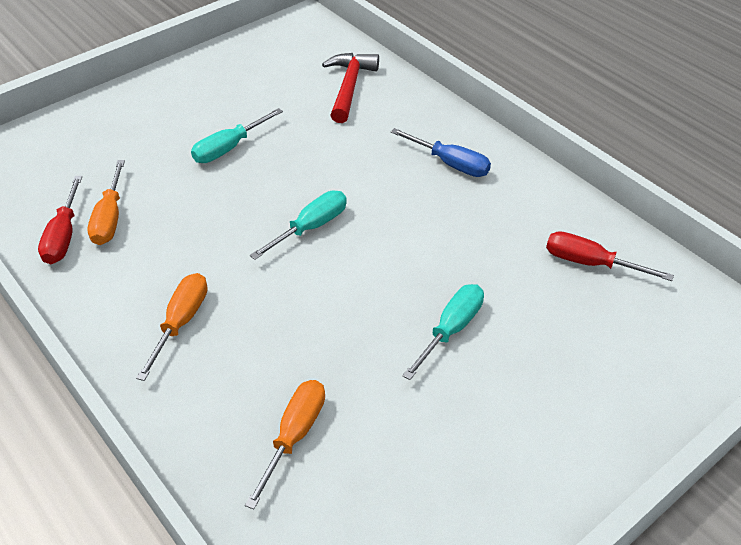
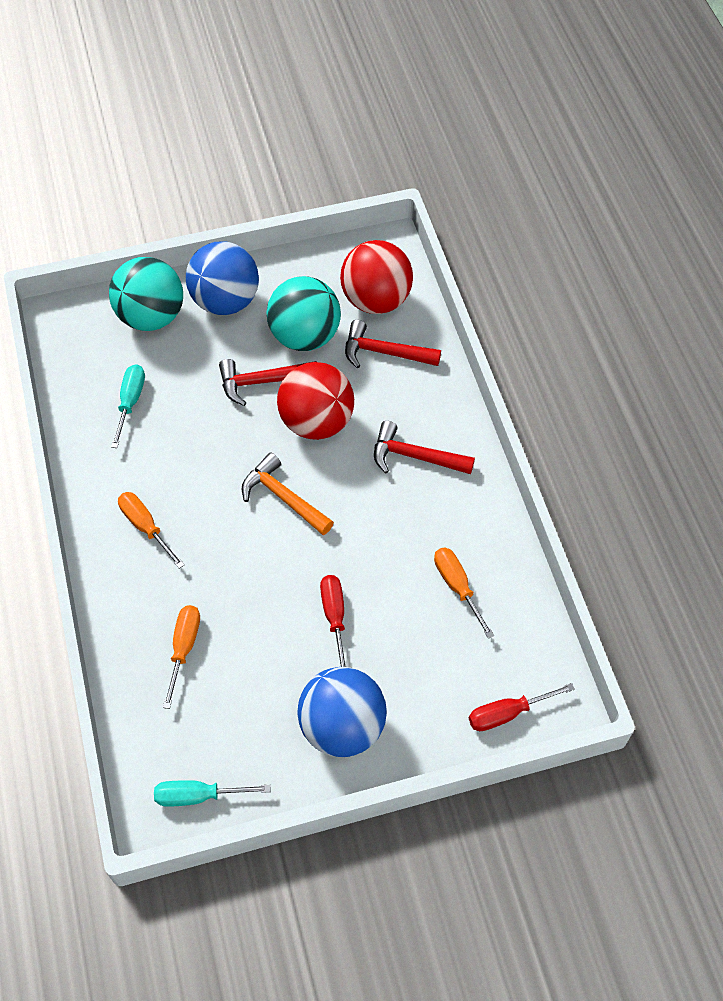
blue ball: none = 0 -> [186,241,259,315] [297,667,387,757] = 2
blue screwdriver: [391,128,491,177] = 1 -> none = 0
orange hammer: none = 0 -> [242,453,334,535] = 1
red ball: none = 0 -> [277,362,354,440] [340,240,413,314] = 2
red hammer: [322,53,379,123] = 1 -> [219,359,317,406] [345,320,441,368] [374,421,475,474] = 3
turquoise ball: none = 0 -> [109,257,183,331] [266,276,341,351] = 2
turquoise screwdriver: [191,108,283,163] [250,191,347,260] [402,284,484,380] = 3 -> [111,364,145,448] [154,780,271,807] = 2

